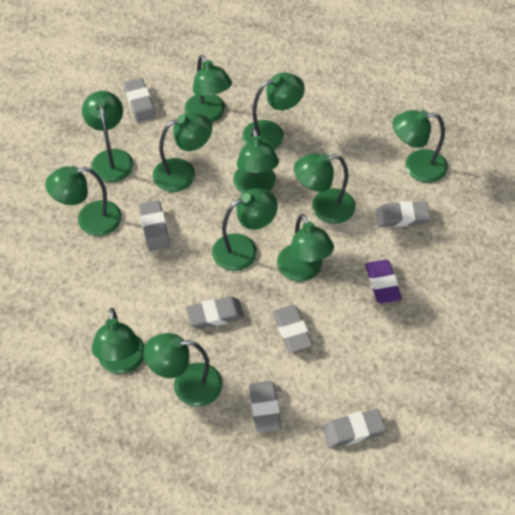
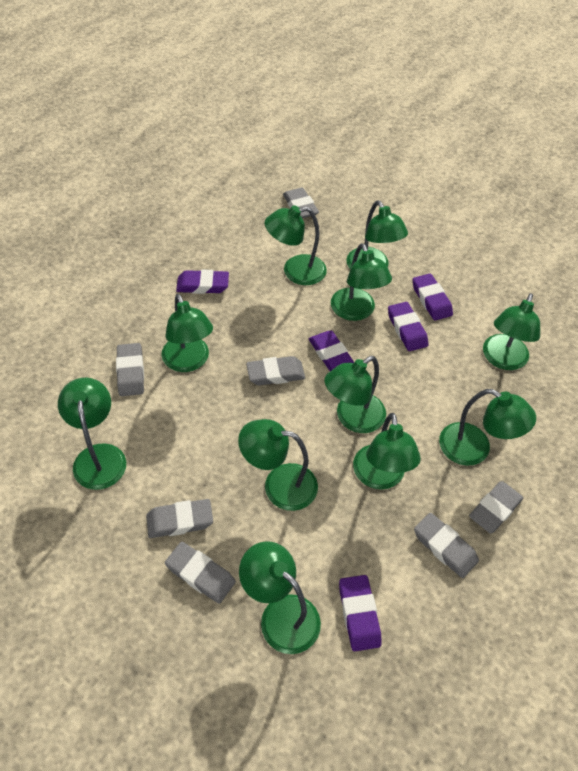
green lamp: [45,166,122,236] [82,91,133,182] [92,308,145,374] [144,333,223,407] [153,112,212,192] [185,55,232,123] [212,188,278,271] [233,128,279,194] [242,73,305,150] [277,214,334,282] [294,153,356,224] [392,110,448,183] = 12 -> [58,378,126,490] [161,294,213,372] [238,419,318,511] [239,541,321,654] [265,205,327,285] [324,356,386,433] [331,243,392,321] [346,200,408,269] [353,413,421,490] [439,389,536,466] [483,293,540,370] = 11
purple eraser: [365,260,402,304] = 1 -> [176,270,229,294] [309,330,354,371] [339,575,382,651] [388,302,428,351] [412,273,453,321] = 5

